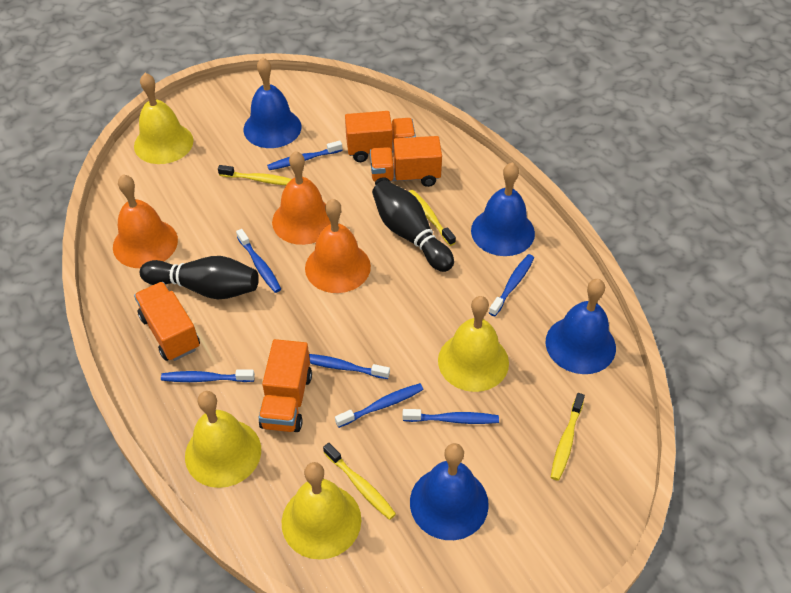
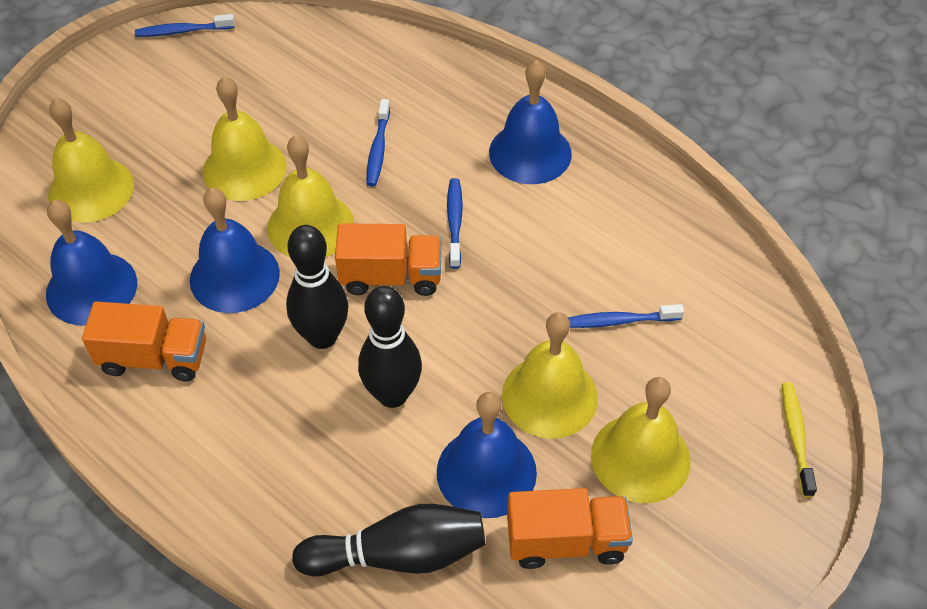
black bowling pin: [140,256,259,299] [372,180,454,272] = 2 -> [286,225,348,349] [292,504,485,576] [358,286,422,408] = 3
blue toothbrush: [161,369,255,382] [236,229,281,293] [267,140,343,170] [309,354,390,379] [335,383,424,428] [402,409,499,424] [489,254,534,316] = 7 -> [135,14,235,37] [367,99,390,187] [447,178,463,269] [568,304,684,328] = 4
orange bell: [113,174,178,268] [272,151,331,245] [305,199,371,293] = 3 -> none = 0
orange truck: [134,282,200,361] [258,339,312,432] [345,111,416,162] [370,136,442,187] = 4 -> [82,301,206,381] [335,224,442,296] [507,488,633,569] = 3
yellow bell: [134,73,194,164] [185,391,261,488] [282,462,361,560] [438,296,509,392] = 4 -> [48,98,134,223] [203,77,287,201] [267,135,354,257] [502,313,598,439] [591,377,691,503] = 5
yellow toothbrush: [218,165,292,185] [323,443,396,520] [409,190,456,246] [551,393,585,481] = 4 -> [782,382,817,497] = 1

